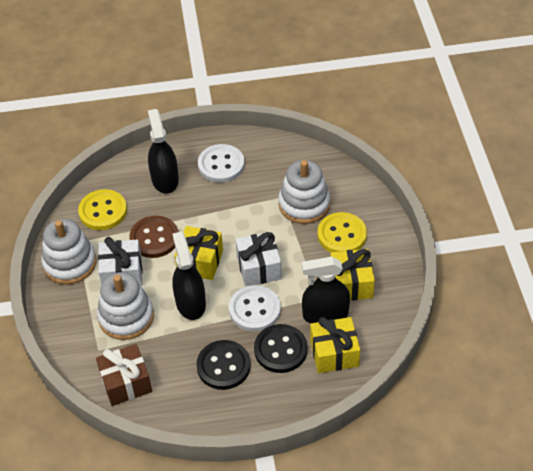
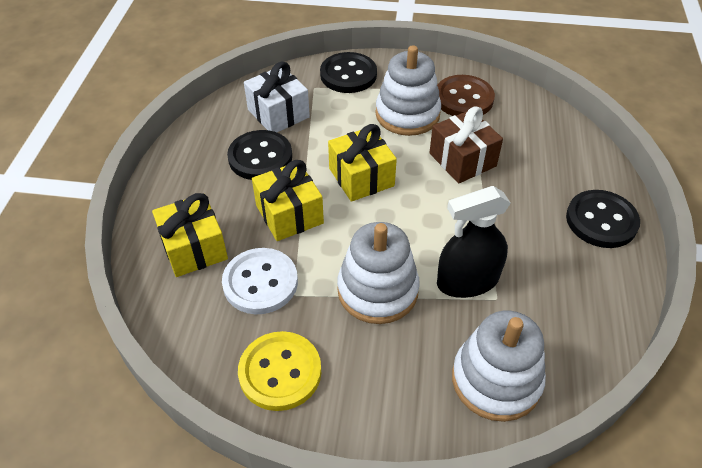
black button: [196,340,250,390] [254,324,307,373] = 2 -> [227,130,292,180] [320,52,377,93] [566,190,640,248] = 3
black spray bottle: [148,109,179,194] [172,232,206,320] [302,257,350,324] = 3 -> [437,186,511,298] = 1
white button: [198,144,245,183] [229,285,281,332] = 2 -> [222,248,298,314] = 1
white gift: [98,237,143,287] [235,232,282,287] = 2 -> [244,62,310,132] = 1
yellow button: [78,189,127,230] [318,212,367,252] = 2 -> [238,331,321,411] = 1

